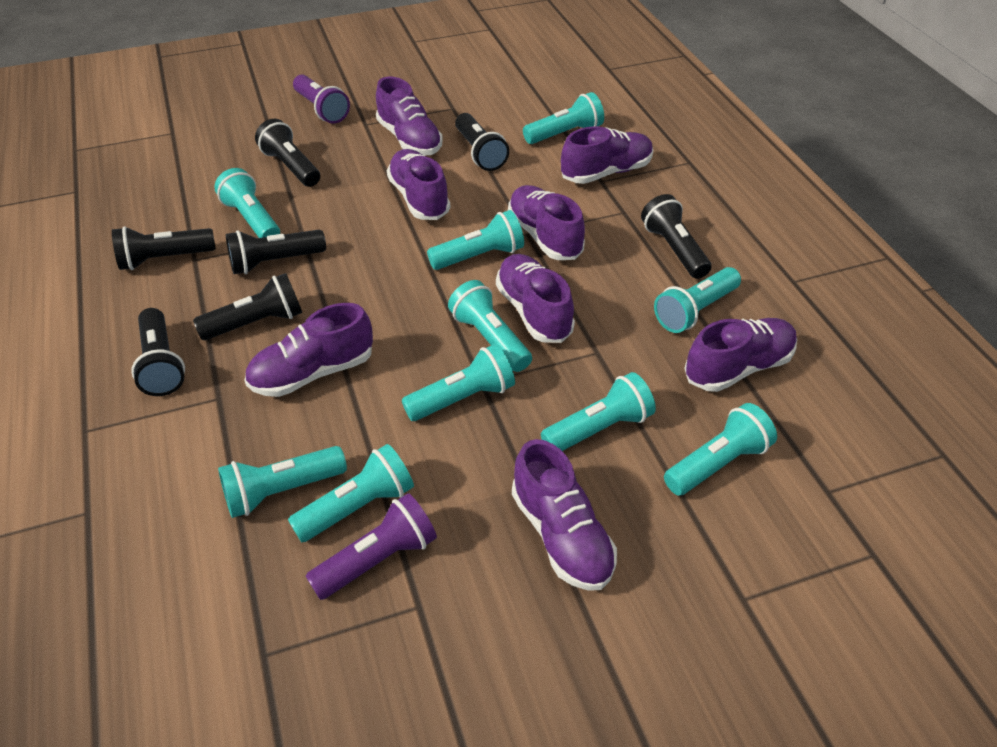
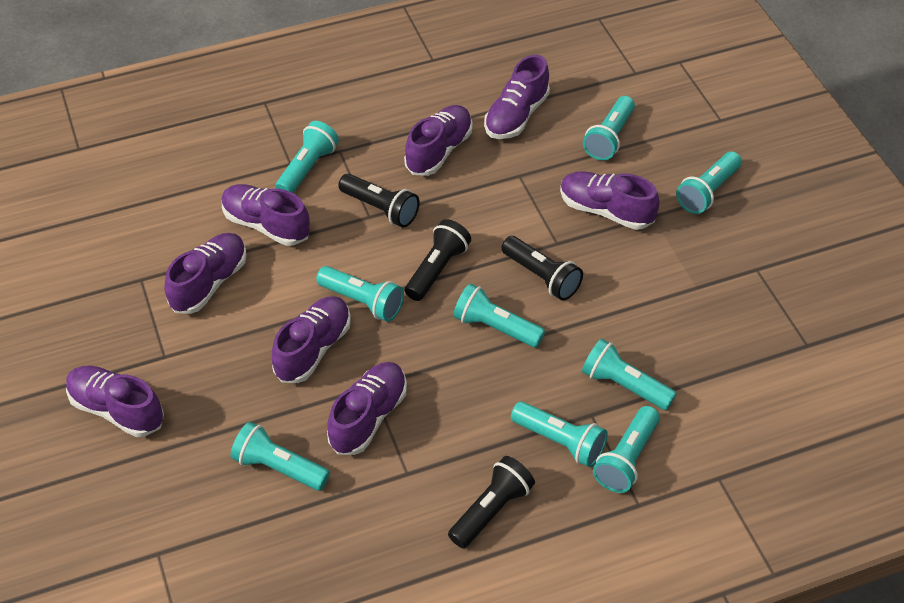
black flashlight: [112,226,216,270] [131,308,185,396] [193,273,302,340] [226,230,326,274] [255,119,320,187] [455,113,509,171] [641,194,711,279] = 7 -> [338,173,420,228] [405,219,471,301] [448,456,535,548] [501,236,583,301] = 4
purple flashlight: [293,74,350,124] [306,493,437,600] = 2 -> none = 0
turquoise flashlight: [214,168,280,238] [218,446,347,518] [288,444,414,542] [402,344,515,421] [427,210,524,270] [448,280,532,372] [523,92,604,144] [541,372,656,451] [654,267,741,333] [664,403,777,496] = 10 -> [231,422,330,491] [275,121,339,193] [316,266,404,322] [453,283,545,348] [511,401,608,467] [582,339,677,410] [583,96,635,160] [593,406,660,493] [676,152,742,214] = 9

